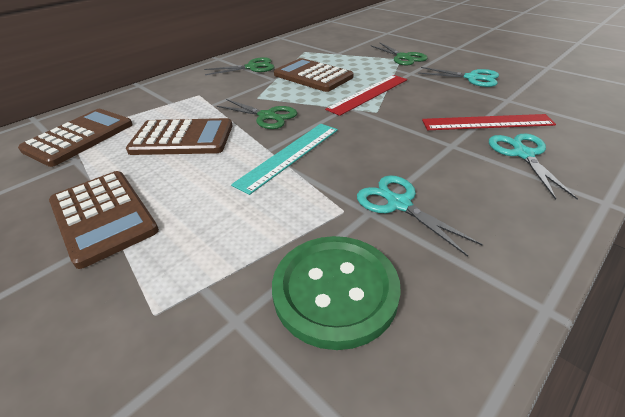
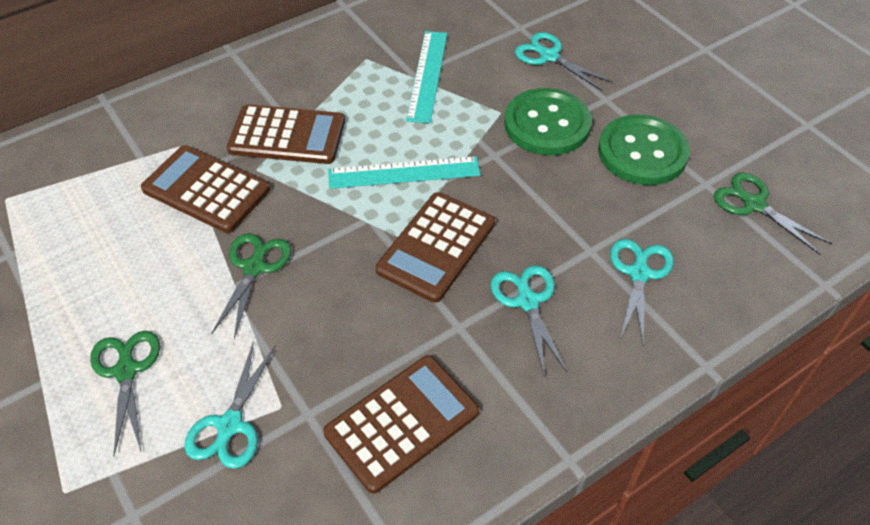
green button: [272,236,401,350] = 1 -> [504,88,592,155] [598,114,690,185] = 2
red ruler: [325,75,407,116] [422,114,556,130] = 2 -> none = 0
turquoise ruler: [231,124,338,195] = 1 -> [328,156,480,189] [406,31,447,123] = 2
turquoise scissors: [357,175,483,257] [418,67,499,87] [489,133,578,200] = 3 -> [185,341,276,469] [490,265,567,374] [515,32,612,90] [610,239,674,346] = 4

